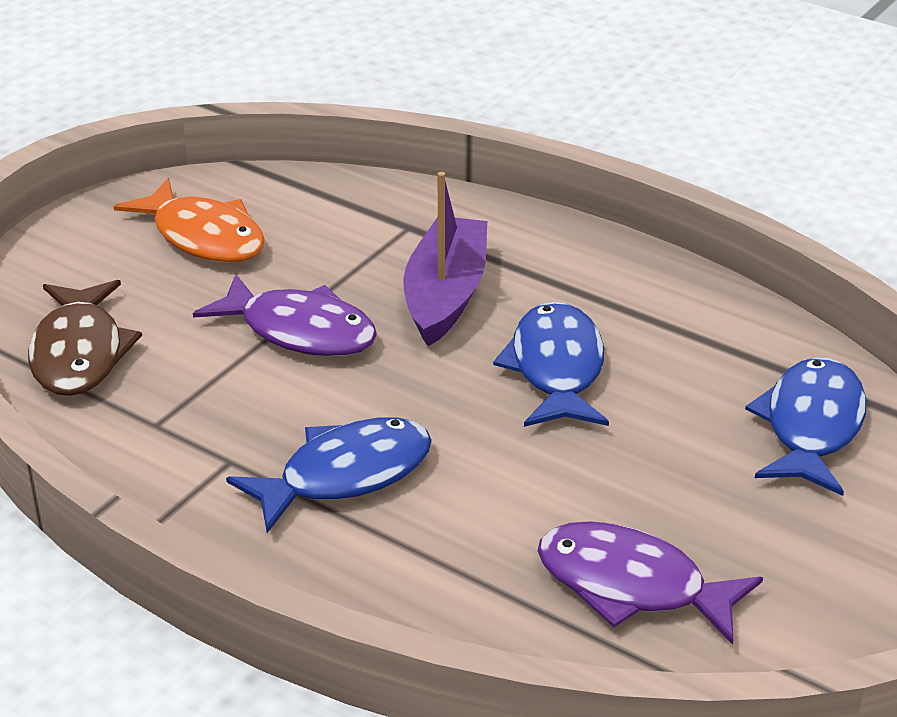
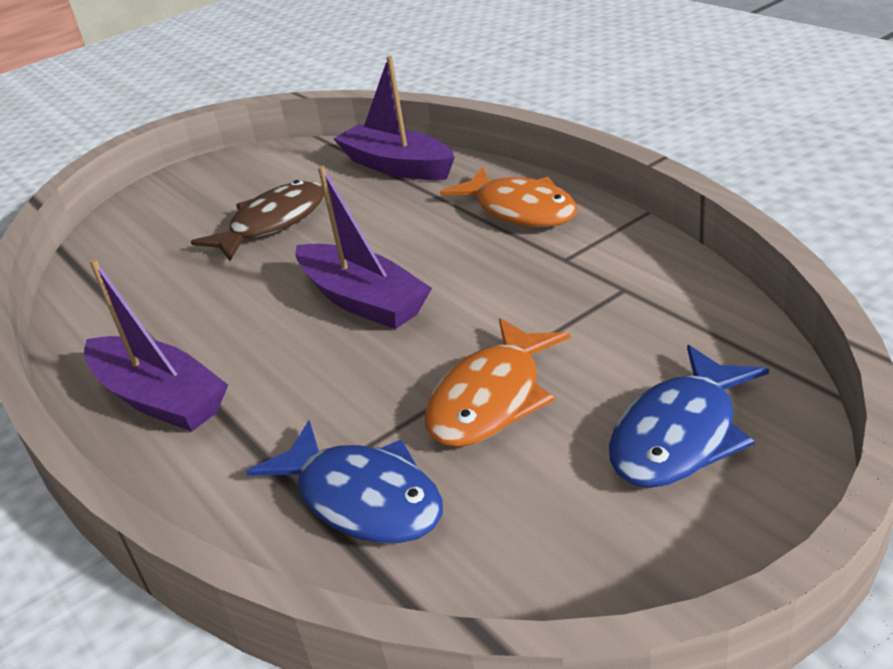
blue fish: [226,418,432,533] [493,302,609,427] [745,358,867,496] = 3 -> [246,420,443,543] [609,345,769,488] = 2
orange fish: [114,178,265,263] = 1 -> [425,318,571,447] [440,167,577,227] = 2
purple boat: [403,172,487,346] = 1 -> [84,259,228,432] [296,166,432,329] [333,56,455,180] = 3
purple fish: [193,274,377,356] [538,521,763,644] = 2 -> none = 0

